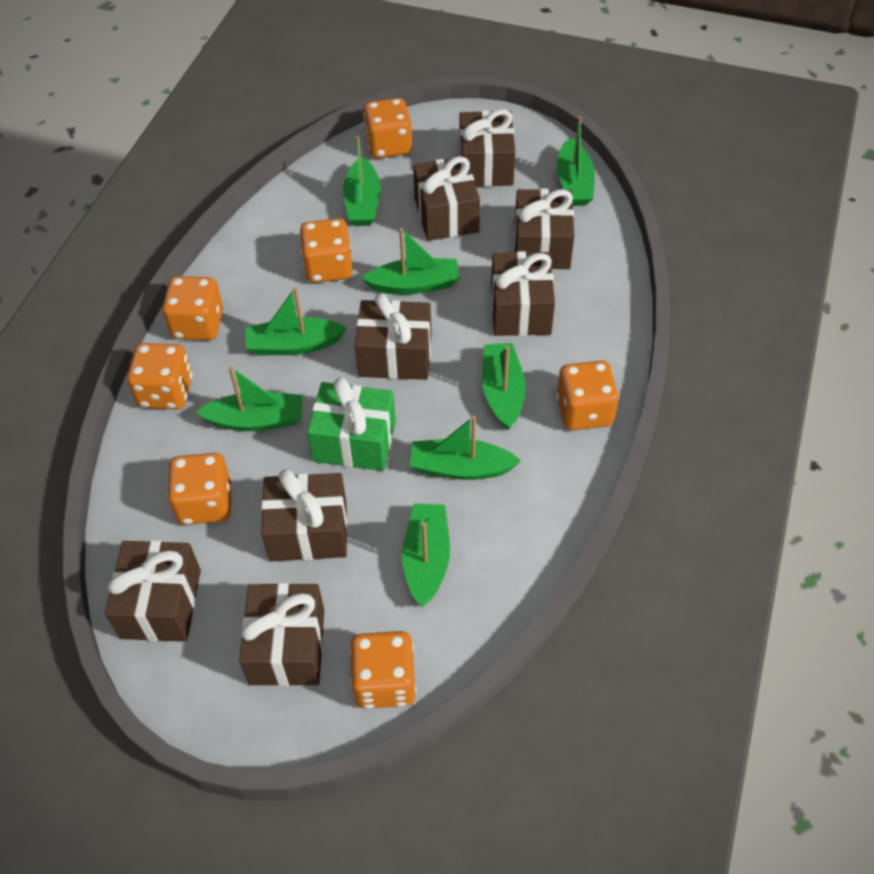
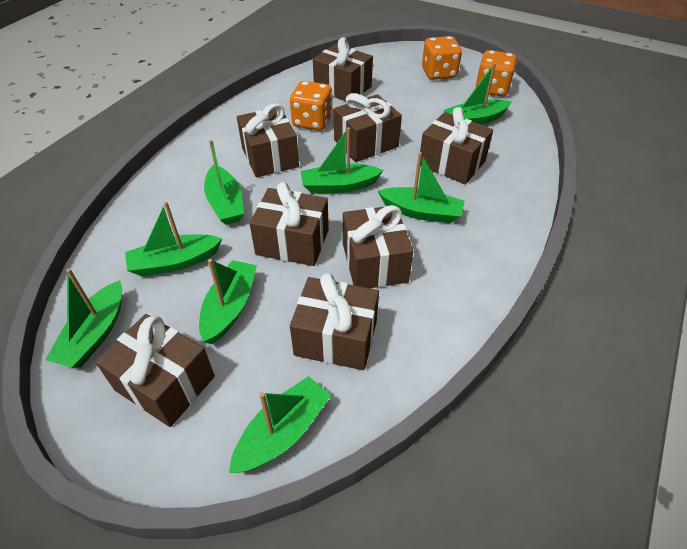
green gift: [307,377,396,471] = 1 -> none = 0
orange dice: [127,343,193,410] [162,276,223,340] [167,453,231,525] [299,218,353,283] [350,631,416,709] [363,98,412,158] [556,361,619,430] = 7 -> [290,81,333,131] [422,36,462,80] [476,50,517,96] = 3

